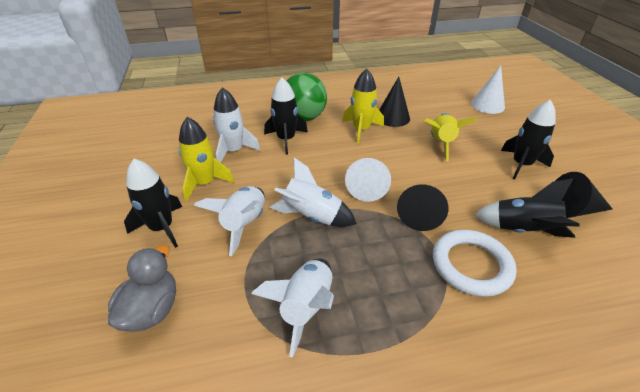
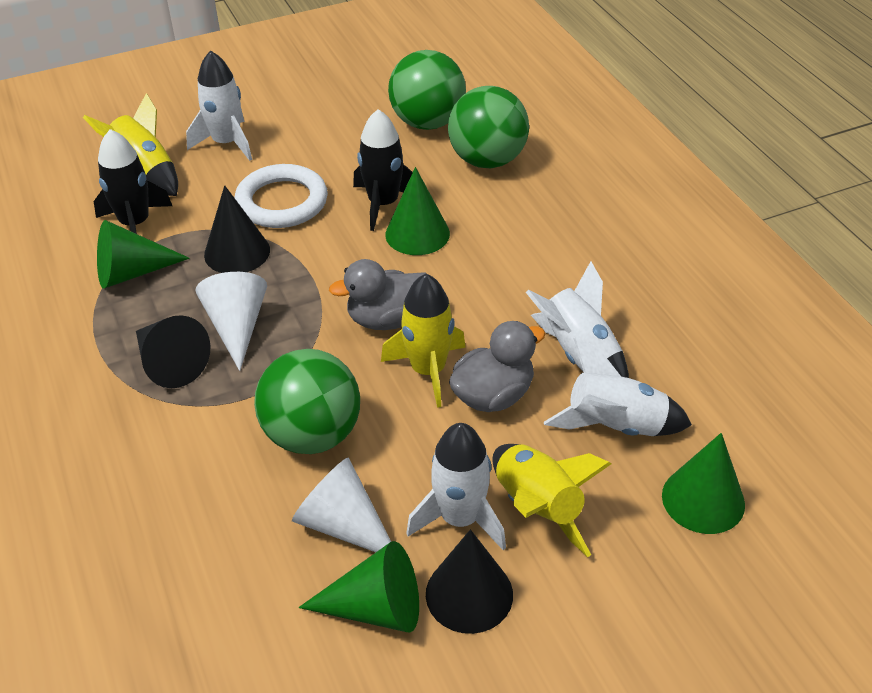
black rocket: [124,159,182,248] [264,78,308,155] [475,179,580,238] [501,100,556,179] = 4 -> [94,129,172,234] [353,109,413,231] = 2
green ball: [286,73,327,121] = 1 -> [254,349,360,454] [388,50,466,130] [448,86,529,168] = 3
green cone: none = 0 -> [97,220,190,289] [299,541,419,633] [385,167,450,255] [662,433,745,534] = 4
grey duck: [108,245,176,332] = 1 -> [329,259,427,330] [449,321,546,412] = 2

